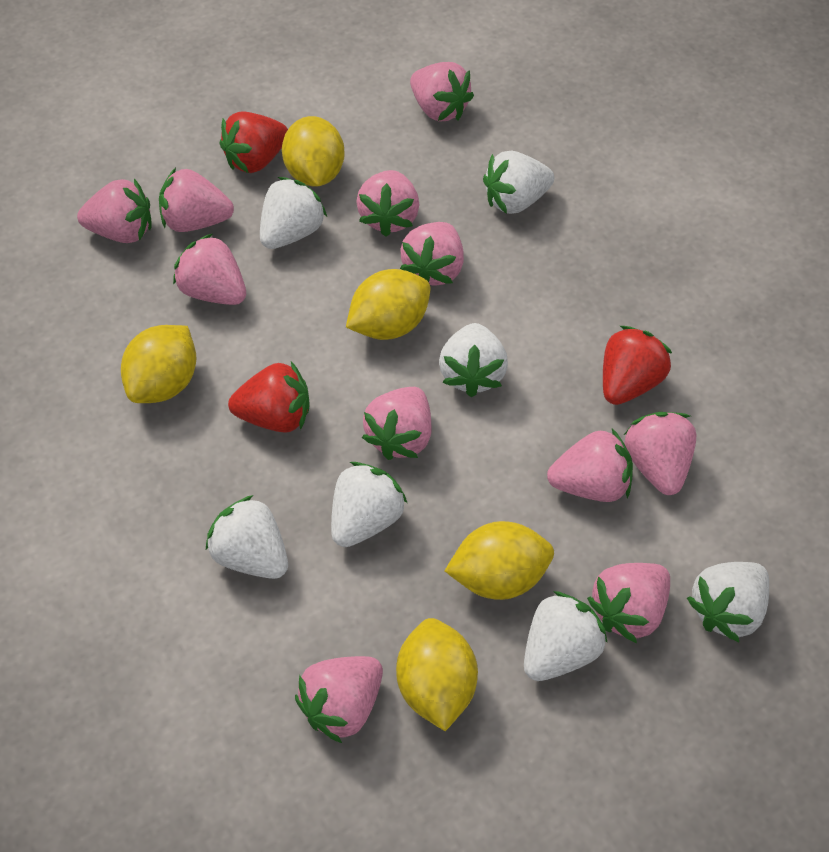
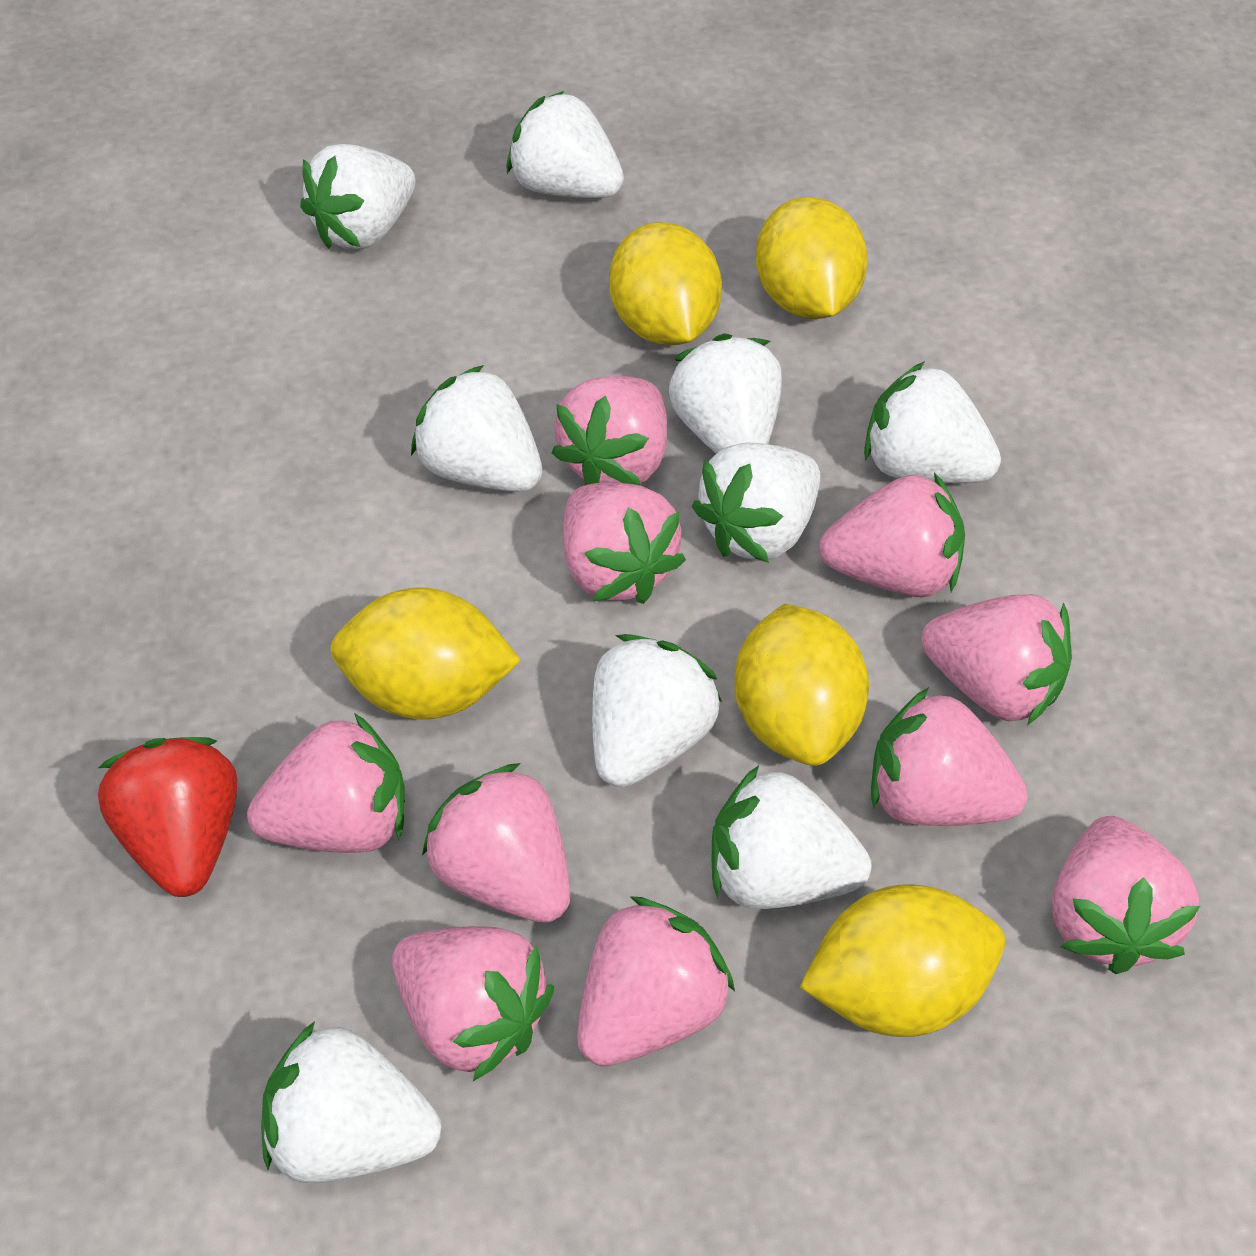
pink strawberry: [77,179,152,243] [159,168,234,232] [173,234,246,305] [295,656,383,743] [356,170,419,237] [362,387,432,460] [400,222,464,286] [410,62,474,122] [547,429,633,502] [587,563,670,643] [624,412,696,495] = 11 -> [247,713,405,853] [392,926,554,1081] [422,763,570,923] [551,376,667,486] [563,482,686,604] [577,896,735,1066] [819,473,965,597] [871,687,1028,826] [921,594,1072,726] [1052,816,1200,974] = 10
red strawberry: [220,111,288,173] [228,362,310,433] [603,326,672,405] = 3 -> [98,737,237,897] = 1
white strawberry: [206,495,288,579] [260,177,327,249] [331,462,407,547] [439,323,508,397] [483,151,554,214] [524,591,607,681] [687,562,769,642] = 7 -> [261,1021,441,1183] [300,144,415,250] [411,365,542,492] [507,91,624,198] [592,634,722,787] [669,333,782,454] [692,443,820,563] [712,765,871,909] [864,362,1001,483] = 9

